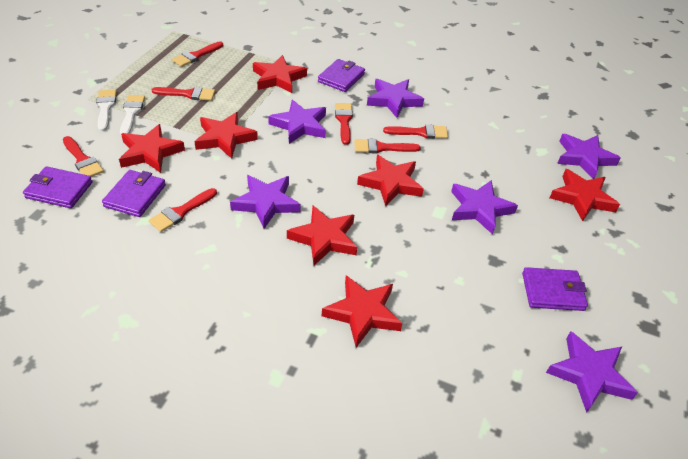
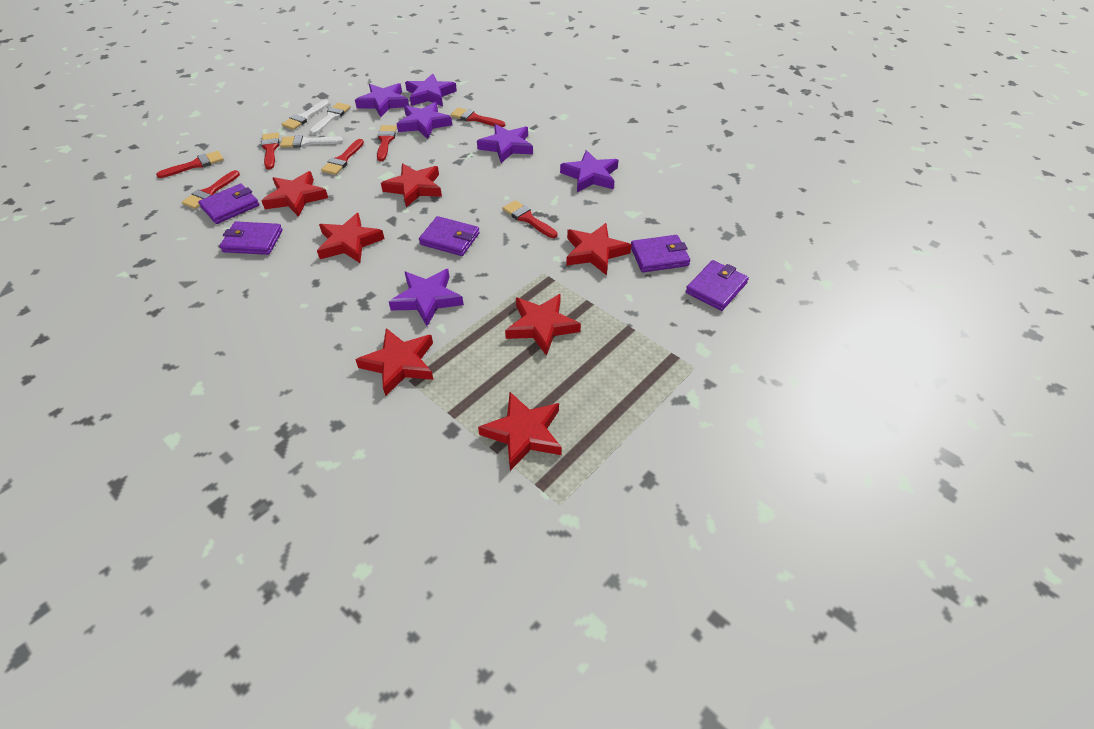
purple wallet: [23,166,93,208] [102,170,166,217] [318,59,365,92] [522,267,588,311] = 4 -> [198,184,259,224] [220,221,283,255] [419,216,480,256] [631,235,691,272] [686,260,749,311] = 5
white brush: [96,90,117,131] [120,95,145,136] = 2 -> [280,135,343,148] [282,100,329,130] [309,103,351,135] = 3

